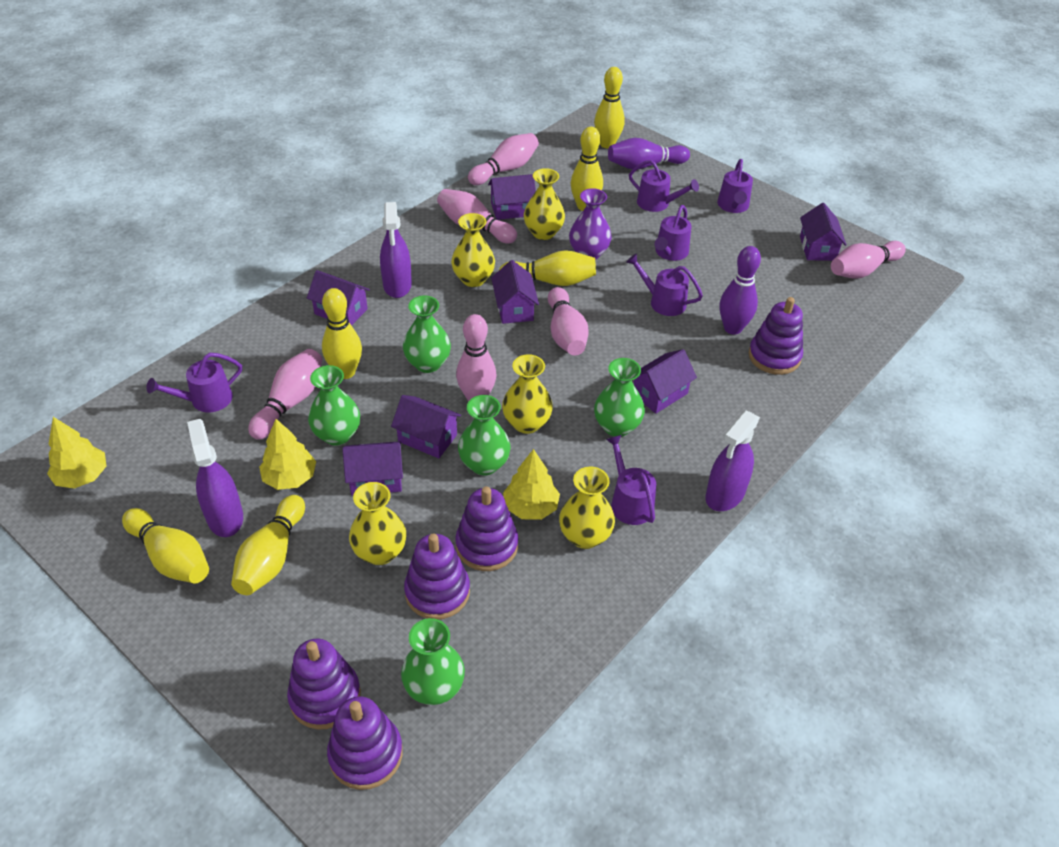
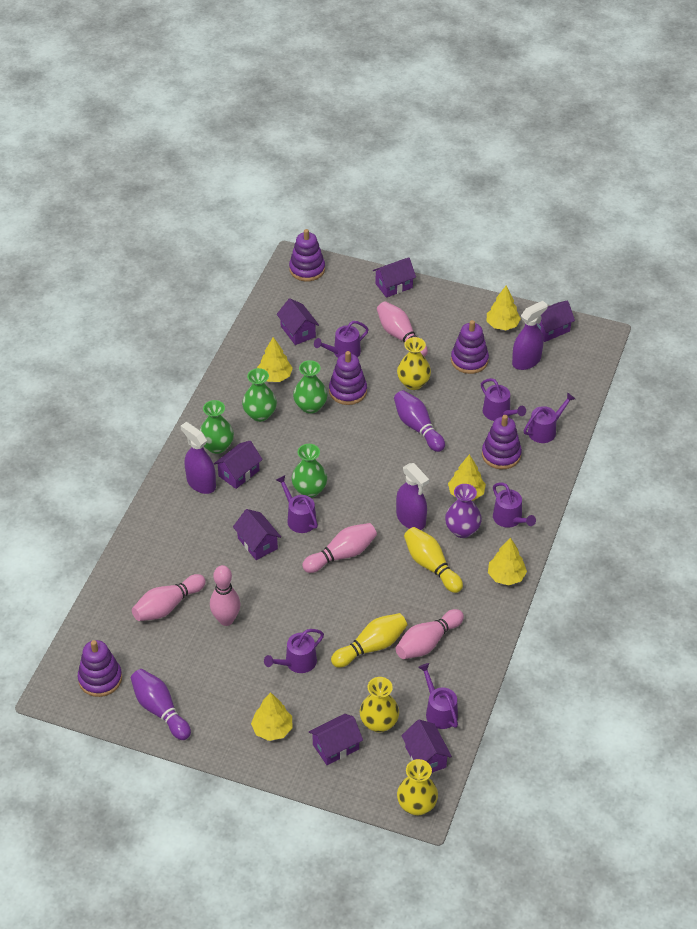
green vase: [308,365,360,446] [401,618,465,705] [403,295,451,373] [458,395,511,476] [594,358,645,437] = 5 -> [200,400,234,454] [242,368,277,422] [292,444,327,498] [293,360,328,414] = 4
pink bowling pin: [248,349,322,440] [437,189,517,244] [456,314,496,402] [468,133,539,185] [548,287,589,356] [831,241,906,279] = 6 -> [132,574,206,621] [210,565,240,626] [302,523,377,573] [377,301,428,357] [396,609,464,659] = 5
purple watering can: [146,353,242,412] [606,435,656,525] [626,254,703,316] [629,160,699,212] [655,205,691,261] [717,159,753,213] = 6 -> [264,629,324,673] [276,475,318,533] [314,321,369,358] [418,663,458,729] [481,378,526,421] [493,483,536,528] [523,392,575,443] = 7
yellow bowling pin: [122,508,209,583] [231,495,305,595] [322,288,362,379] [499,250,596,286] [570,127,603,211] [594,67,625,149] = 6 -> [331,613,407,668] [404,527,463,593] = 2
yellow tree: [47,417,107,489] [259,419,316,490] [503,449,560,520] = 3 -> [251,692,293,741] [257,337,293,382] [448,454,486,501] [487,285,521,330] [488,538,527,585] = 5
yellow vase: [349,482,406,565] [451,213,495,287] [502,354,553,434] [524,168,565,240] [559,467,615,549] = 5 -> [360,677,399,733] [397,337,431,390] [397,759,438,815] = 3

